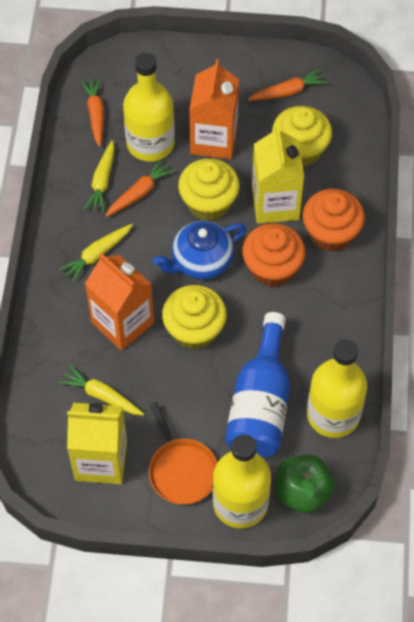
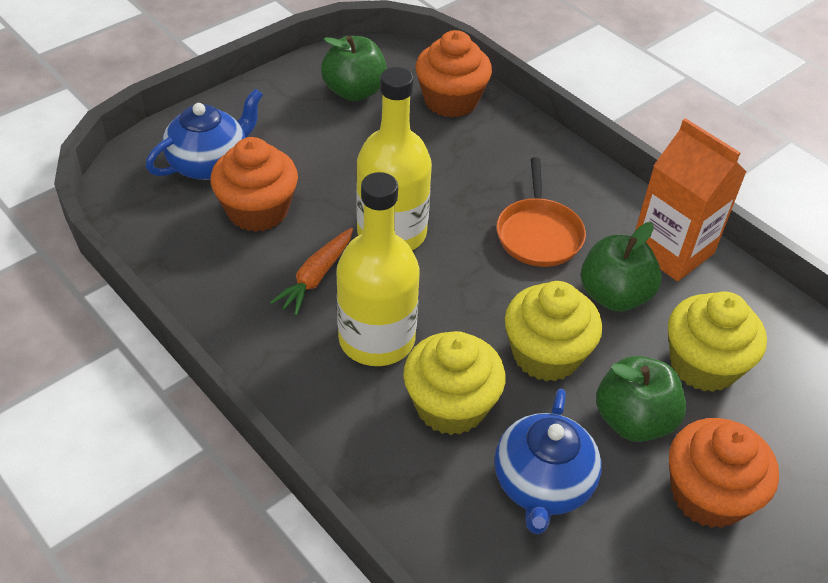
blue bottle: [225,312,290,458] = 1 -> none = 0
blue teapot: [153,221,246,280] = 1 -> [146,88,263,180] [494,388,602,534] = 2
green apple: [275,455,334,513] = 1 -> [321,36,387,101] [581,222,662,311] [596,356,686,442] = 3
orange carrot: [81,78,104,147] [105,159,175,217] [248,68,328,101] = 3 -> [270,228,353,315] = 1
orange carton: [85,253,154,351] [189,59,239,159] = 2 -> [635,118,746,281] = 1
orange cupcake: [242,223,305,287] [302,189,365,252] = 2 -> [210,137,298,232] [415,30,492,118] [669,418,779,528] = 3
yellow bottle: [123,53,175,162] [213,434,271,528] [307,339,367,438] = 3 -> [337,172,420,366] [356,67,432,251] = 2
yellow carrot: [59,224,133,283] [59,365,144,416] [84,140,115,213] = 3 -> none = 0
yellow carton: [67,403,127,484] [252,125,305,224] = 2 -> none = 0

